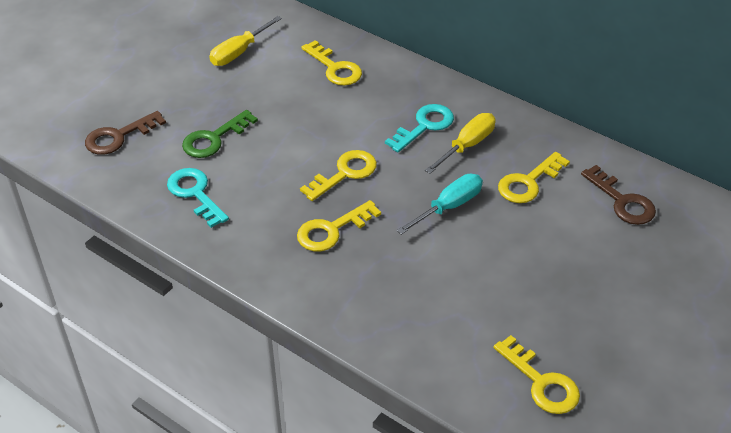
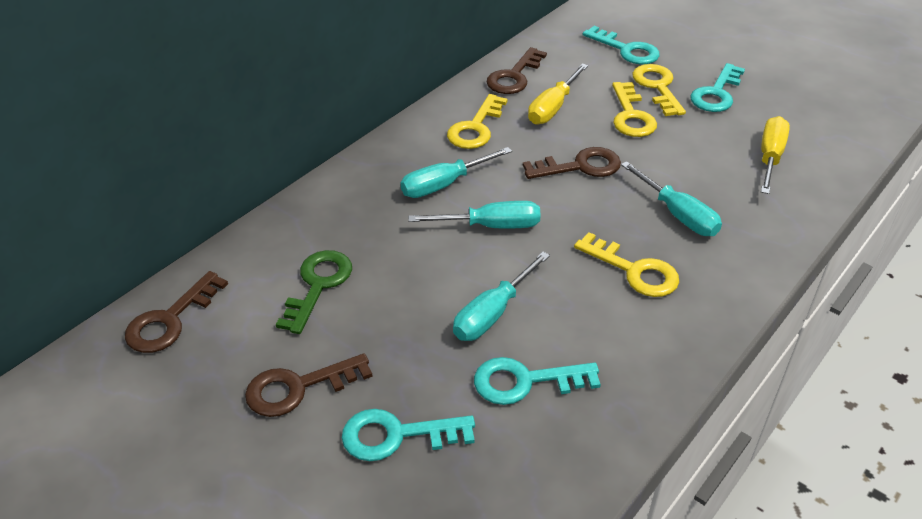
brown key: [85,111,166,155] [581,165,656,225] = 2 -> [125,271,228,353] [245,353,373,417] [487,47,547,94] [523,147,621,179] = 4
turquoise key: [167,168,229,228] [385,104,454,152] = 2 -> [342,409,475,461] [474,357,601,405] [582,26,660,64] [690,63,745,112] = 4
turquoise screwdriver: [396,174,483,235] = 1 -> [401,147,512,198] [408,201,541,229] [453,252,550,341] [621,161,722,236] = 4
yellow key: [297,200,381,252] [300,150,377,201] [301,40,362,85] [494,335,580,414] [498,152,570,203] = 5 -> [447,94,508,149] [574,232,679,297] [612,82,657,137] [632,64,686,116] = 4

